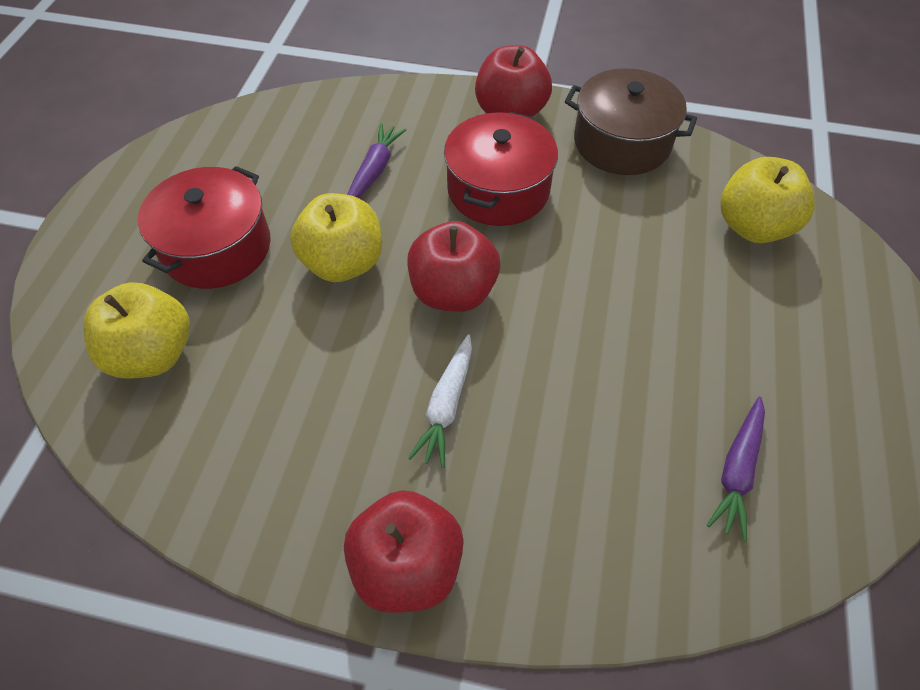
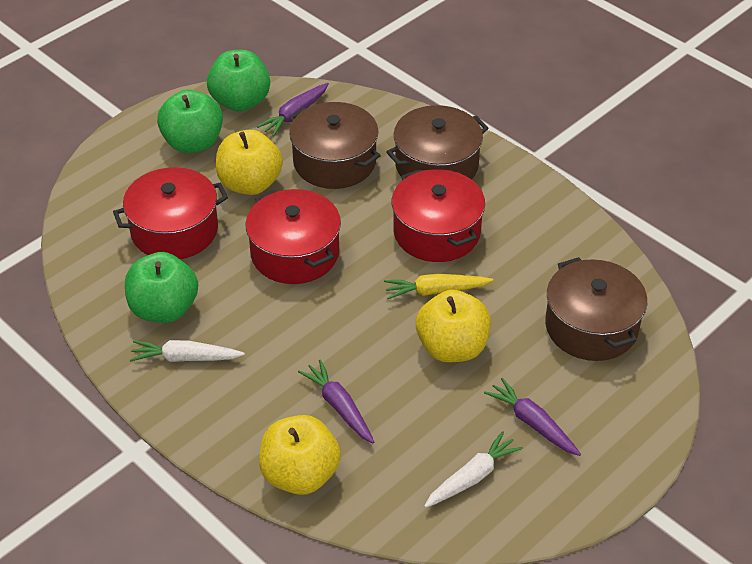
brown pot: [565,68,697,175] = 1 -> [289,102,381,189] [387,105,489,179] [545,257,647,361] = 3
green apple: none = 0 -> [125,252,198,323] [157,90,223,153] [207,50,270,111] = 3
purple carrot: [347,123,406,198] [707,397,765,541] = 2 -> [257,83,329,136] [298,359,374,443] [484,378,581,456] = 3
red apple: [344,490,464,613] [407,221,500,312] [475,45,552,117] = 3 -> none = 0
red pot: [138,166,271,289] [444,112,558,226] = 2 -> [113,167,228,259] [246,189,341,284] [392,169,485,262] = 3
white carrot: [408,334,472,468] = 1 -> [130,340,245,362] [424,431,523,508] = 2
yellow carrot: none = 0 -> [384,274,493,299] = 1

